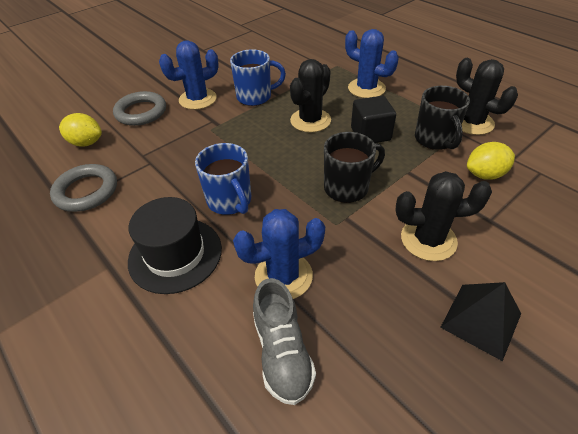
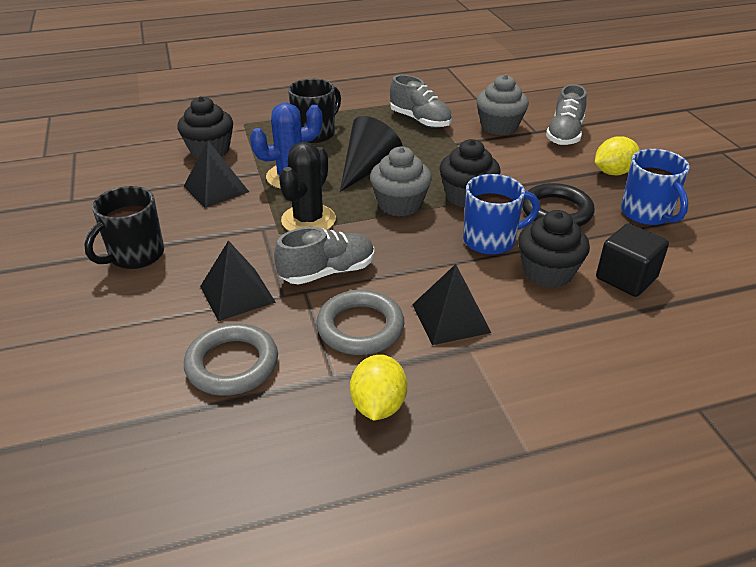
black cactus: [290,59,331,132] [395,171,492,261] [456,58,518,135] = 3 -> [279,142,336,231] = 1
black cone: none = 0 -> [340,116,403,192] = 1
black cupcake: none = 0 -> [177,96,233,158] [440,139,500,208] [518,210,590,288] = 3
black hat: [128,197,222,294] = 1 -> none = 0
black pyramid: [440,282,521,361] = 1 -> [183,140,249,208] [200,240,276,321] [412,264,491,345] = 3
black ring: none = 0 -> [522,183,595,227] = 1
blue cactus: [159,40,219,110] [233,209,325,299] [345,29,399,98] = 3 -> [250,103,323,189] = 1
grey cupcake: none = 0 -> [370,147,432,216] [476,74,529,135] = 2
grey shoe: [253,278,316,405] = 1 -> [274,227,374,285] [390,75,452,128] [546,84,587,145] = 3

